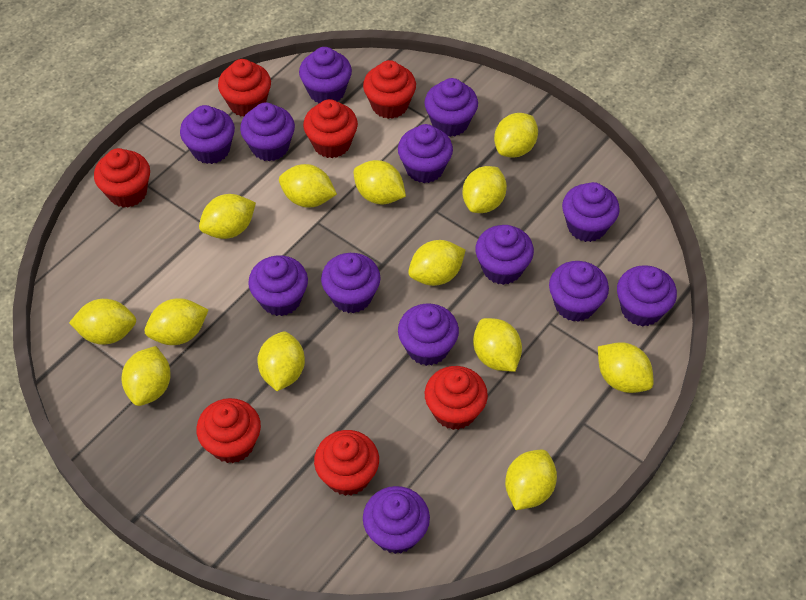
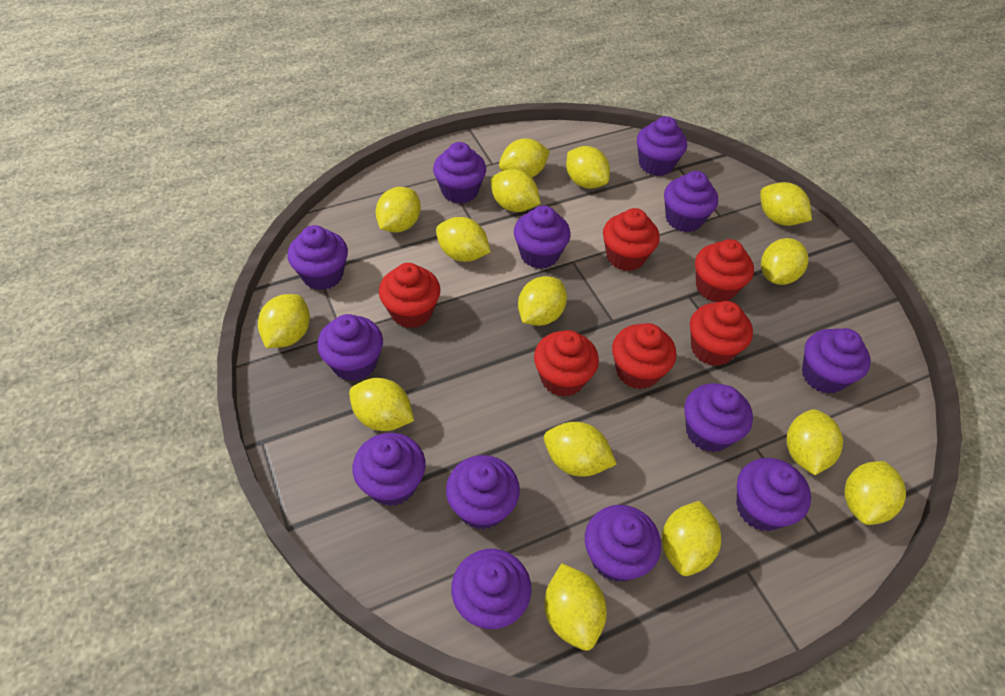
red cupcake: [94,148,150,208] [196,398,261,463] [218,59,271,117] [303,99,358,158] [314,430,379,496] [363,60,416,119] [425,366,488,430] = 7 -> [379,263,440,328] [534,330,599,397] [603,208,660,271] [612,323,677,389] [690,301,753,366] [695,239,754,302] = 6
yellow lemon: [69,299,136,345] [121,346,171,406] [145,298,208,345] [199,194,256,239] [257,331,305,391] [279,164,337,208] [353,160,406,204] [408,240,466,286] [462,166,507,213] [473,318,522,372] [494,113,538,158] [505,450,557,510] [598,342,654,393] = 13 -> [258,294,310,348] [349,378,414,431] [376,187,421,232] [436,217,491,262] [490,169,541,212] [499,138,550,178] [518,276,567,326] [544,422,616,477] [544,564,607,651] [566,146,610,189] [662,501,721,576] [760,182,812,226] [761,238,808,285] [786,409,843,475] [845,461,906,525] = 15

